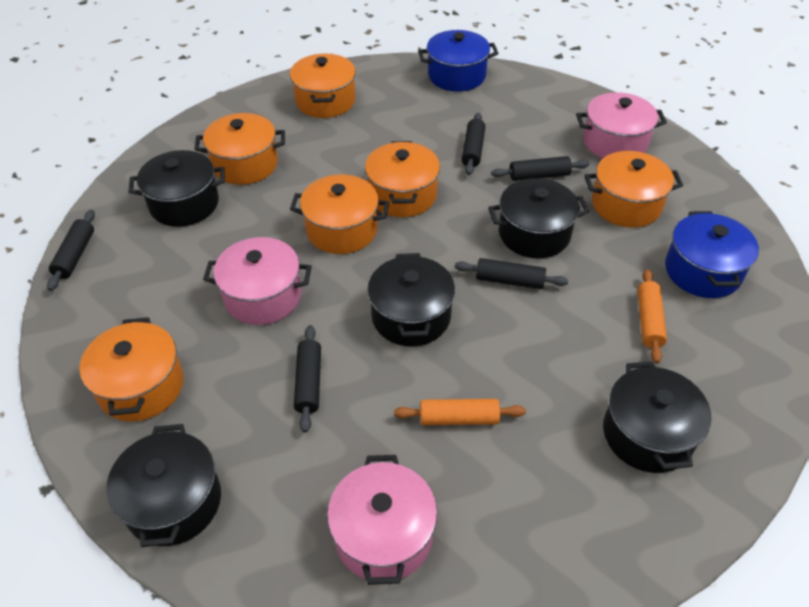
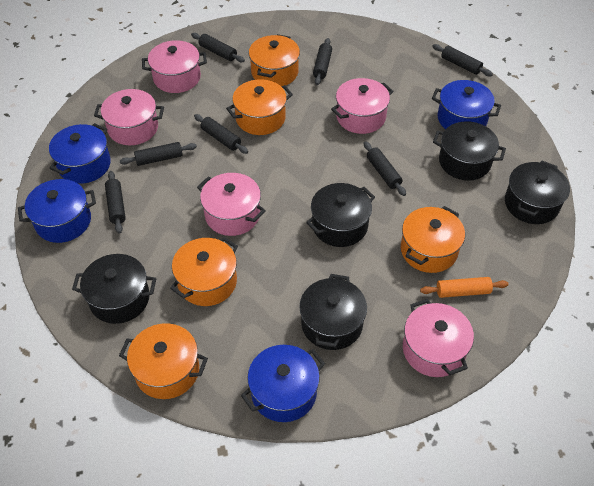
black rolling pin: [47,210,95,291] [294,325,321,433] [455,258,568,289] [462,113,485,175] [491,156,589,181] = 5 -> [105,171,126,234] [120,142,197,166] [191,33,245,62] [194,114,248,154] [313,38,332,85] [364,141,406,196] [432,44,493,76] = 7
blue pot: [418,30,499,92] [665,211,759,298] = 2 -> [18,179,96,243] [49,123,111,184] [241,345,325,422] [432,80,501,129] = 4
orange pot: [79,317,184,421] [194,113,285,185] [290,54,356,118] [290,175,390,254] [365,141,440,217] [584,151,683,228] = 6 -> [119,323,208,399] [170,237,238,306] [226,79,293,135] [249,34,300,86] [401,206,465,273] = 5
orange rolling pin: [394,399,526,425] [638,269,667,363] = 2 -> [420,277,509,298] = 1
pink pot: [203,237,312,325] [327,455,437,585] [576,92,667,159] = 3 -> [94,89,164,145] [142,40,207,93] [197,173,265,236] [331,78,393,134] [403,299,474,377] = 5

